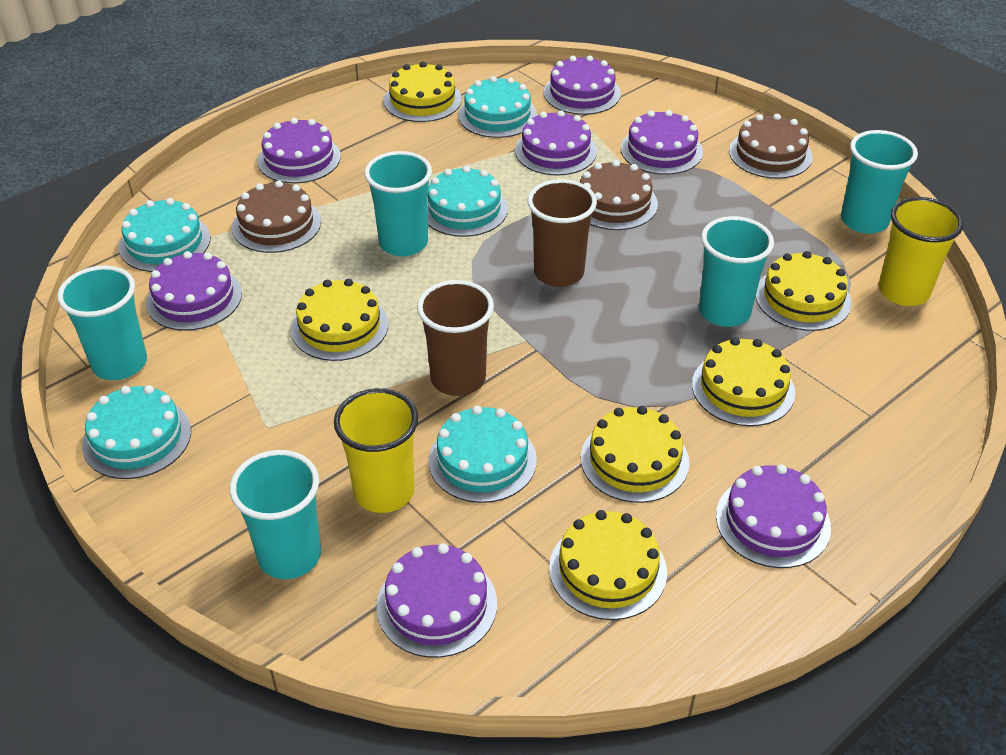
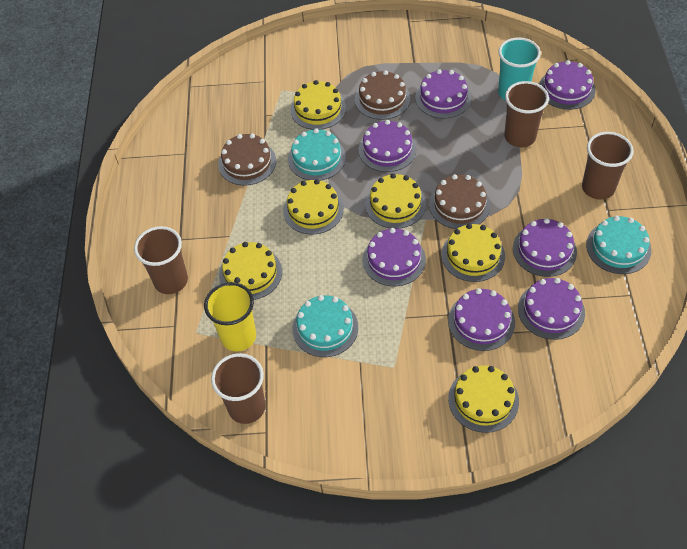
brown cup: [417,280,494,396] [528,179,597,287] = 2 -> [134,226,188,294] [211,353,266,424] [504,81,549,147] [582,132,634,200] = 4
turquoise cake: [82,385,191,479] [119,198,210,272] [428,166,508,237] [429,406,537,503] [458,76,537,138] = 5 -> [288,128,346,181] [292,295,358,357] [586,216,651,274] = 3
turquoise cup: [57,266,147,380] [230,450,321,579] [364,151,432,257] [699,216,774,327] [841,130,918,234] = 5 -> [498,37,541,101] = 1
yellow cup: [334,388,418,513] [878,197,964,306] = 2 -> [204,282,256,352] = 1

